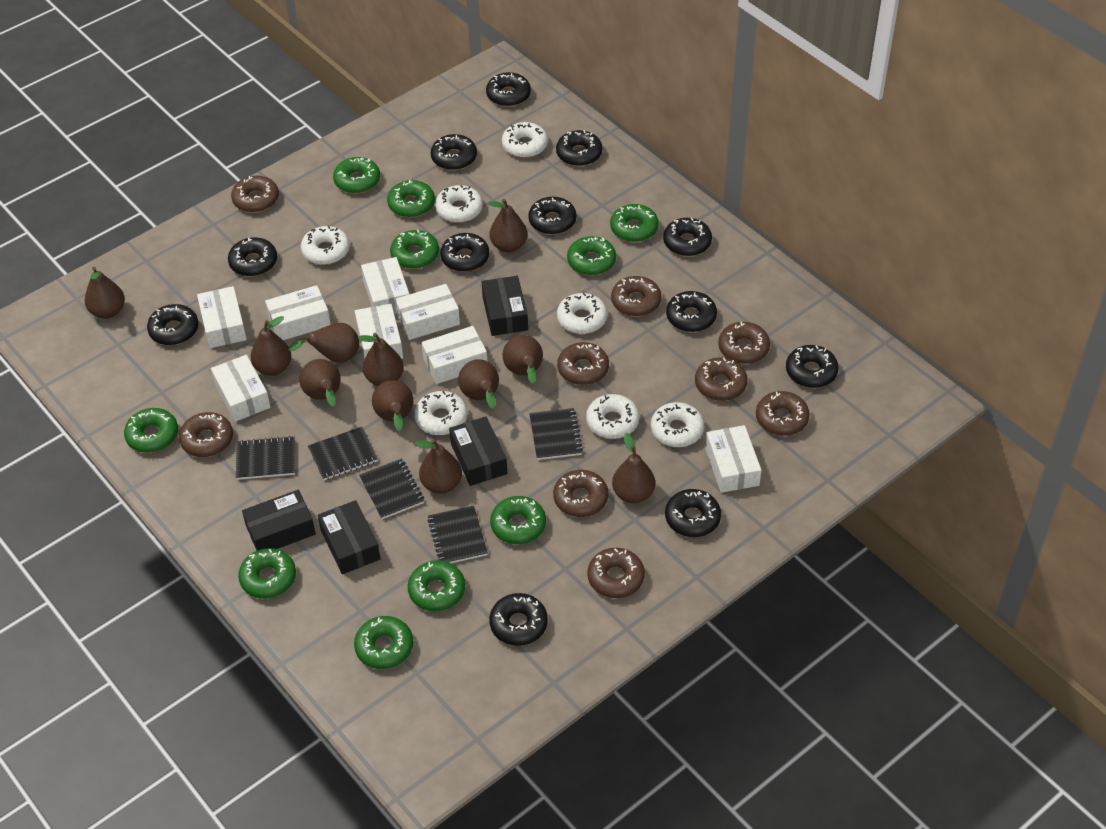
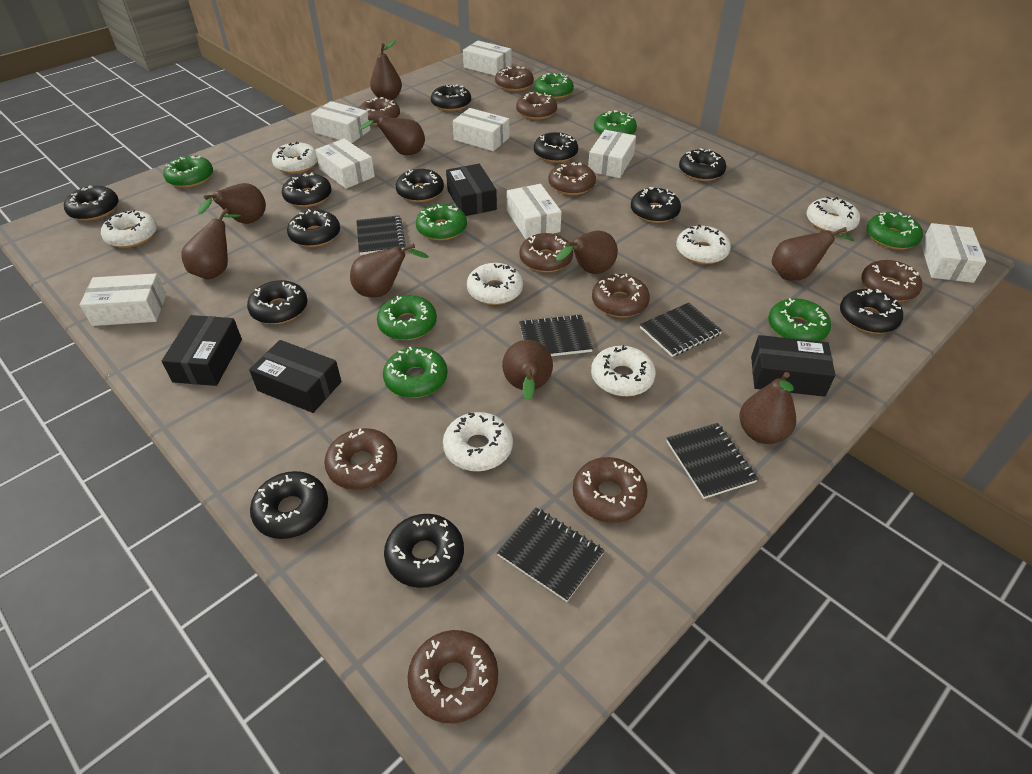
brown donut: [179,412,233,457] [231,175,279,213] [553,470,608,517] [557,342,609,385] [587,548,645,598] [611,276,661,316] [695,358,747,401] [718,322,770,364] [756,391,810,436] = 9 -> [324,428,397,490] [359,97,400,125] [408,630,498,723] [495,66,534,91] [516,92,557,120] [519,233,573,272] [548,162,596,195] [573,457,648,523] [592,274,650,317] [861,260,922,302] = 10
brown pear: [85,266,125,319] [251,316,291,376] [289,323,359,363] [299,359,341,407] [358,333,404,386] [372,380,413,431] [415,439,462,494] [458,359,499,408] [488,199,527,252] [503,335,543,384] [612,433,655,503] = 11 -> [181,208,241,280] [198,183,266,224] [350,243,429,297] [359,116,425,155] [370,40,402,100] [502,340,553,401] [556,231,618,274] [739,372,796,444] [772,227,854,281] = 9
green donut: [124,408,178,453] [238,548,296,599] [333,157,380,194] [354,616,413,669] [387,180,435,218] [390,230,439,269] [408,560,465,611] [490,496,546,544] [567,236,616,275] [610,204,659,242] = 10 -> [163,155,213,188] [377,295,437,340] [383,347,447,398] [416,204,467,241] [534,73,574,99] [594,110,637,135] [768,298,831,341] [867,212,923,250] = 8

